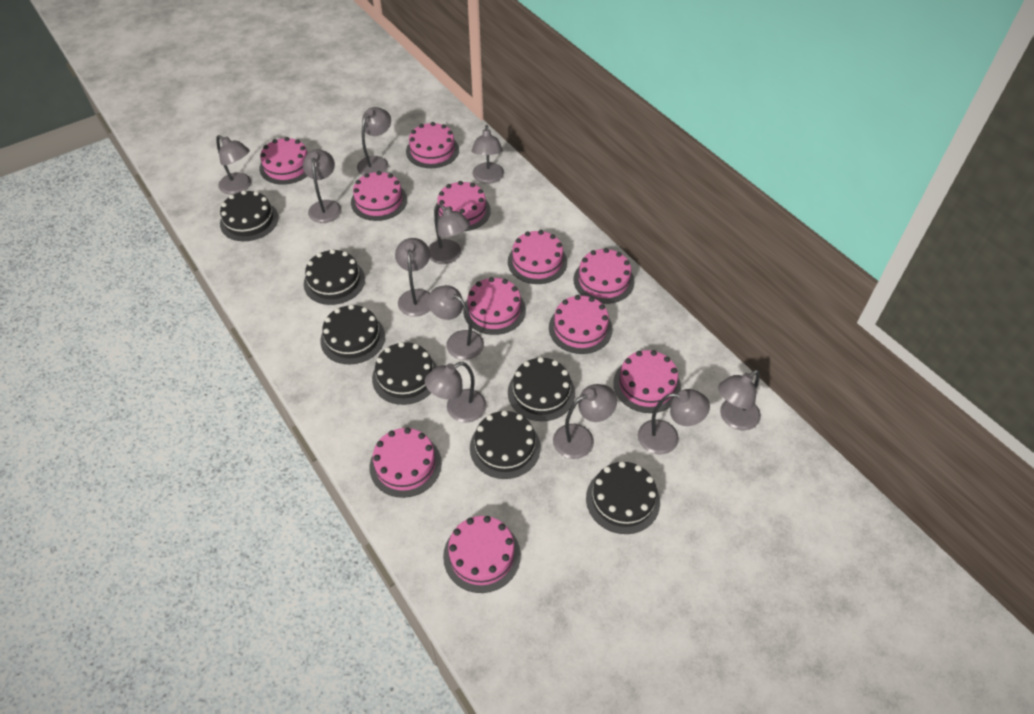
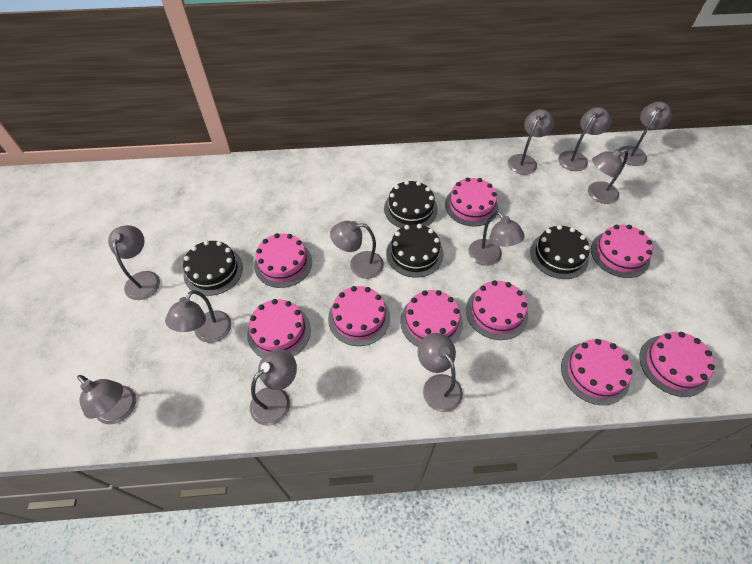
black cake: [220,190,279,241] [304,249,365,305] [320,304,385,364] [372,342,437,405] [470,410,541,479] [508,357,575,421] [586,461,660,534] = 7 -> [183,240,243,296] [384,180,438,228] [386,224,443,278] [530,225,590,279] = 4
pink cake: [260,137,308,185] [351,171,407,221] [369,428,442,498] [406,122,459,168] [434,181,491,231] [443,516,521,593] [463,277,526,335] [508,230,567,284] [549,295,612,354] [573,248,635,304] [613,350,681,413] = 11 -> [247,299,311,358] [254,233,312,288] [328,286,390,346] [400,290,463,347] [445,177,498,227] [466,280,528,340] [561,339,632,405] [591,225,653,278] [640,332,715,397] = 9

